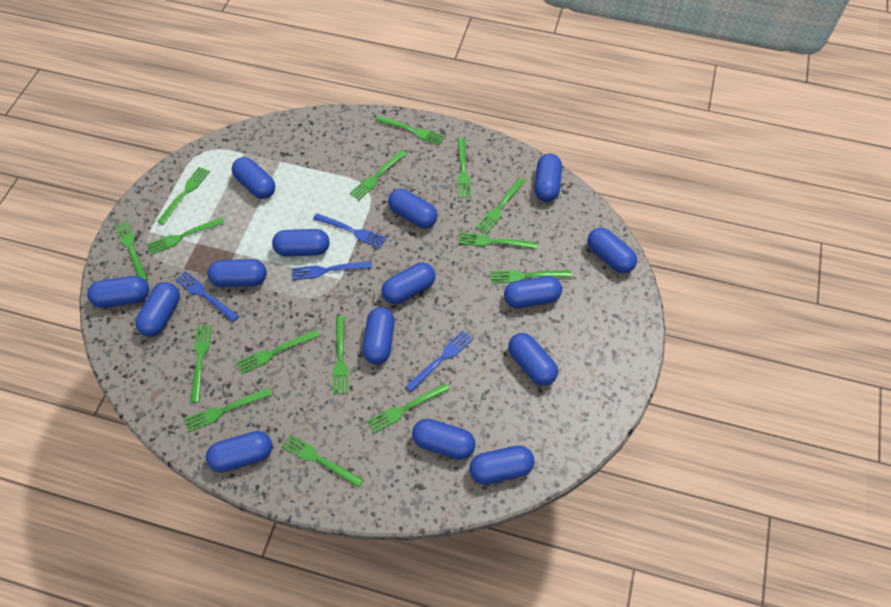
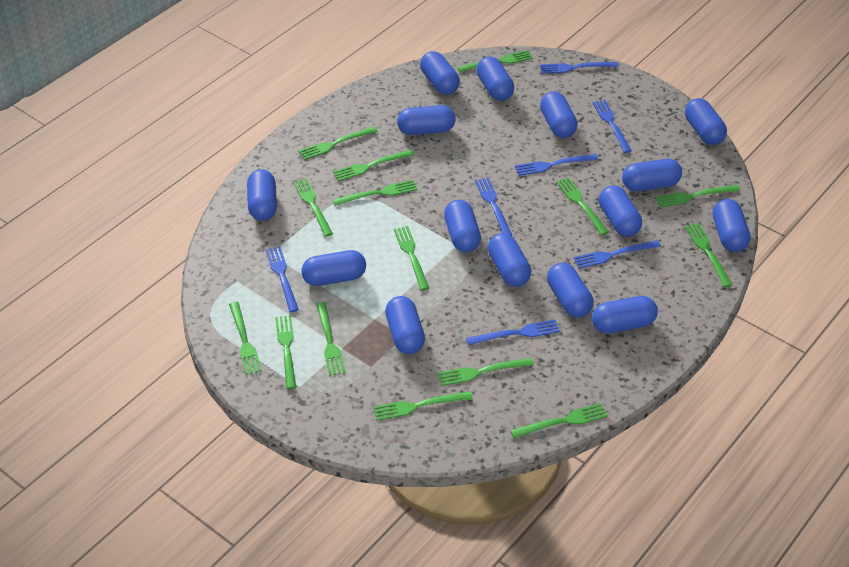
blue fork: [175,271,239,322] [292,261,372,280] [313,213,386,248] [405,330,473,392] = 4 -> [266,246,299,312] [466,319,560,345] [475,177,512,236] [515,154,598,176] [540,62,618,74] [573,240,661,269] [592,100,632,153] = 7

